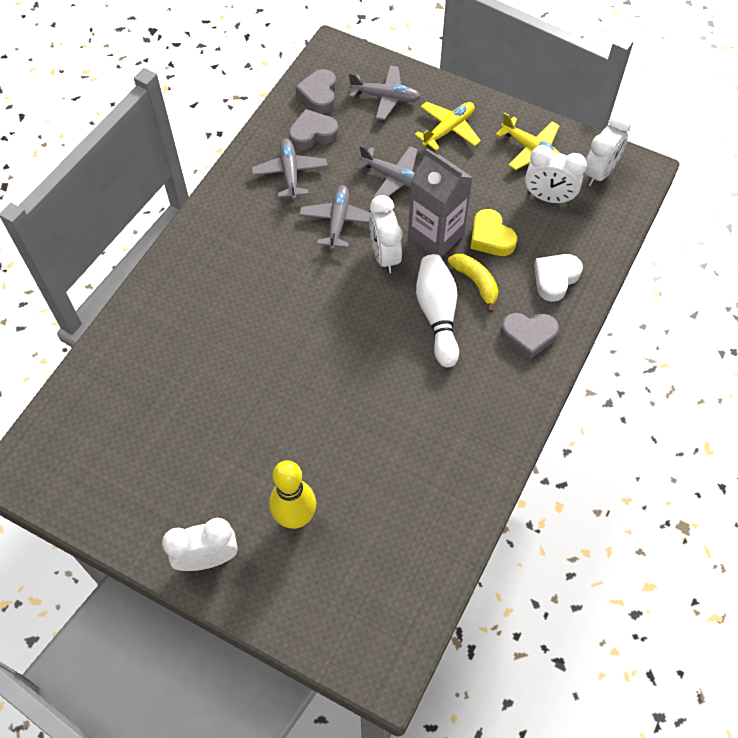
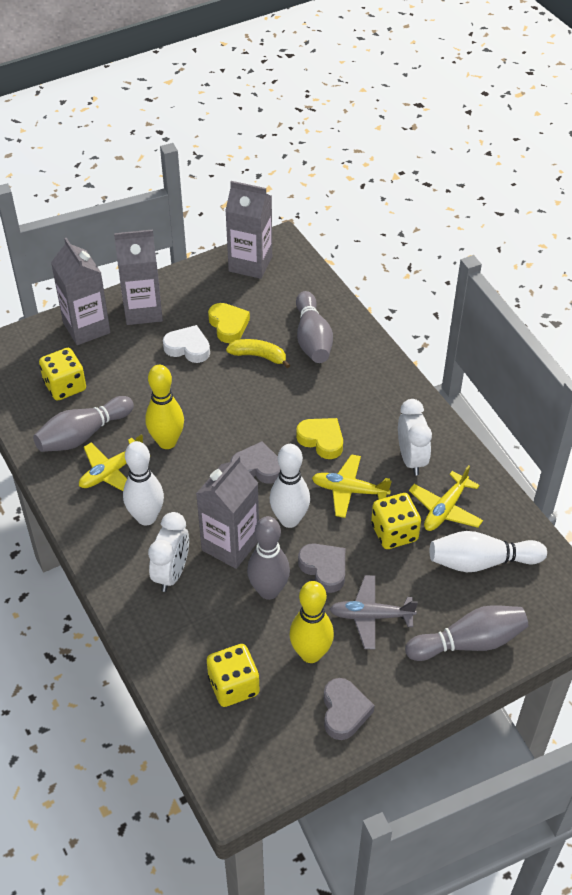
grey bowling pin: none = 0 -> [33,396,134,452] [247,516,290,600] [296,291,333,363] [405,605,528,661] = 4
grey carton: [408,148,473,257] = 1 -> [51,238,110,345] [114,229,163,325] [196,456,259,569] [225,181,272,279] = 4
grey plane: [251,138,328,200] [299,185,370,250] [349,65,421,120] [355,145,418,199] = 4 -> [329,575,418,650] = 1
white bowling pin: [416,254,459,367] = 1 -> [123,441,164,525] [270,444,310,528] [430,531,547,572] = 3
white clock: [162,518,238,571] [369,195,402,273] [525,145,587,204] [584,114,631,186] = 4 -> [148,512,189,592] [398,399,432,475] = 2
yellow bowling pin: [269,460,316,529] = 1 -> [145,365,184,449] [289,581,334,663] = 2
yellow dice: none = 0 -> [39,348,86,401] [207,644,260,707] [371,493,421,549] = 3
yellow heart: [470,209,517,256] = 1 -> [208,303,250,343] [296,418,343,459] = 2
yellow plane: [415,101,481,151] [496,112,560,170] = 2 -> [79,434,143,491] [312,454,392,518] [409,465,483,531] = 3

